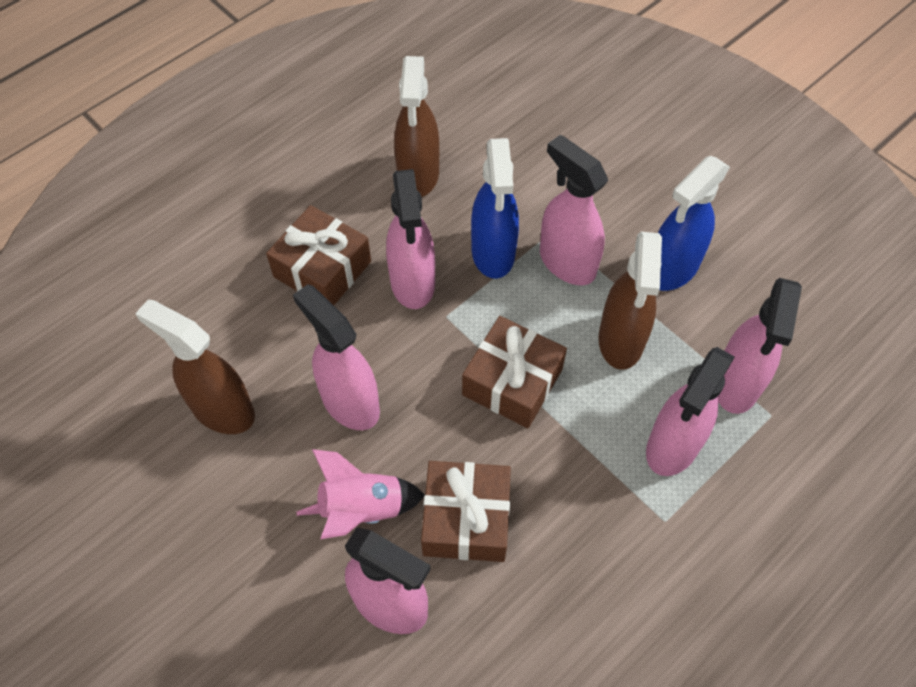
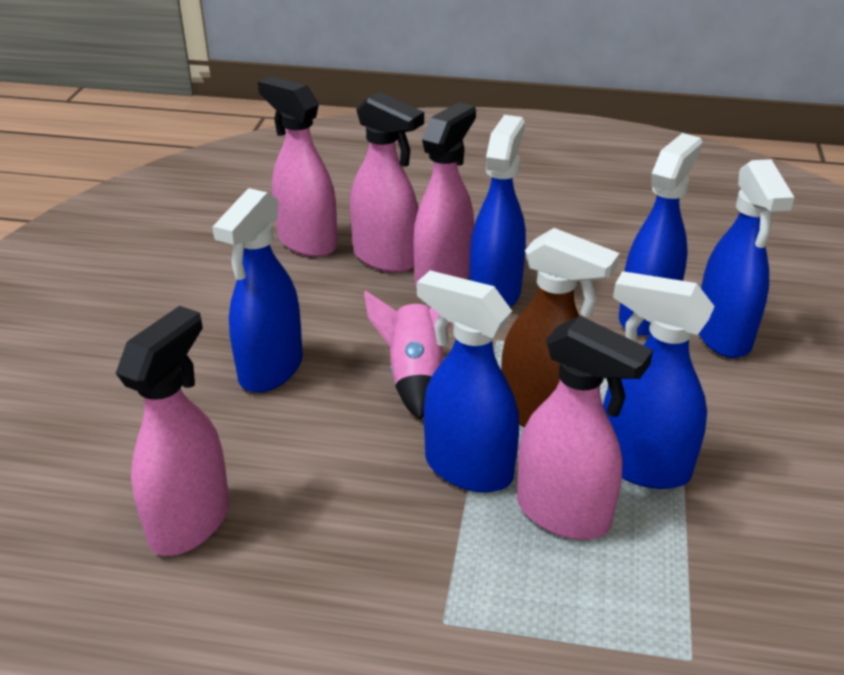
blue spray bottle: [471,138,519,279] [658,156,730,291] = 2 -> [212,188,303,393] [417,271,519,492] [470,115,526,308] [603,271,715,489] [619,133,702,336] [699,159,795,358] = 6
brown gift: [266,205,371,305] [421,461,511,562] [462,316,567,428] = 3 -> none = 0
brown spray bottle: [135,300,255,434] [394,56,439,197] [599,232,662,370] = 3 -> [501,228,620,428] = 1
pink spray bottle: [293,284,380,430] [345,527,431,634] [386,169,435,309] [540,135,608,285] [646,347,735,476] [718,278,802,414] = 6 -> [116,306,229,556] [258,76,337,257] [350,92,424,273] [413,102,476,288] [517,316,653,540] = 5

